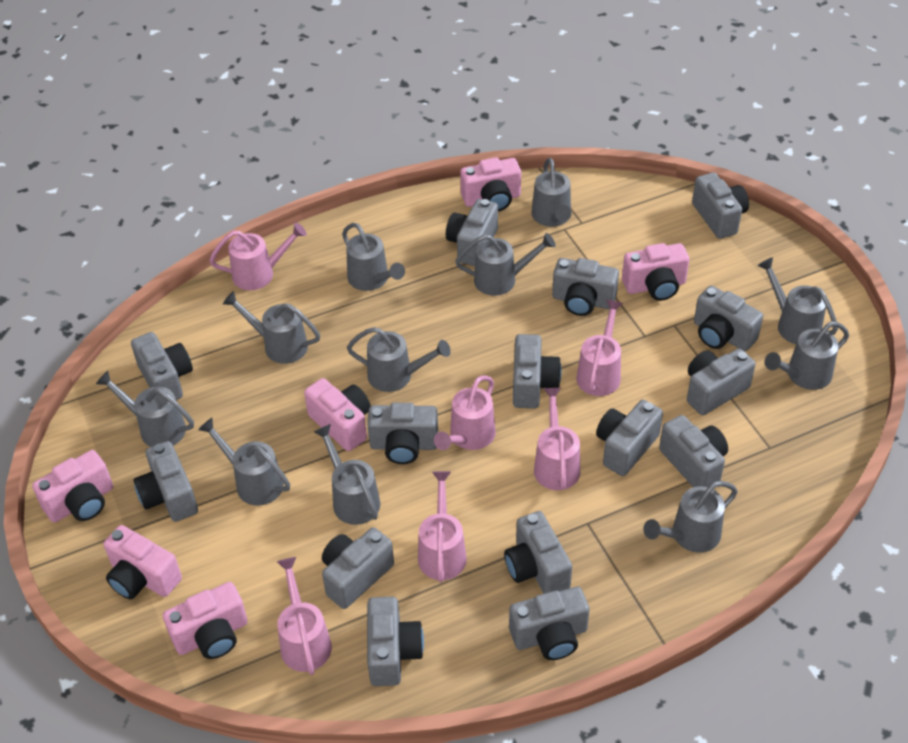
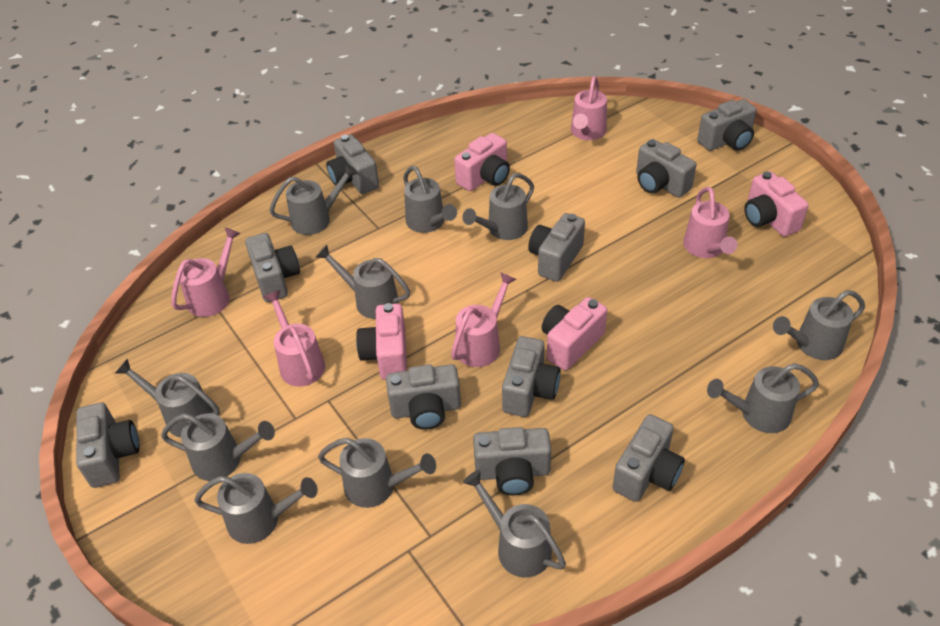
grey camera: [131,332,193,400] [133,441,198,522] [322,527,394,609] [367,403,438,464] [367,596,424,686] [446,199,498,266] [504,511,572,594] [509,587,590,660] [513,334,562,408] [552,258,619,316] [596,400,663,476] [659,415,728,487] [687,349,756,415] [692,172,749,239] [694,286,763,351] = 15 -> [76,402,140,488] [245,233,300,302] [326,134,379,194] [386,364,461,430] [473,427,551,495] [502,336,560,417] [528,213,585,282] [613,414,685,502] [636,139,696,198] [697,99,757,151] = 10
pink camera: [32,450,113,523] [104,525,182,599] [163,582,248,659] [304,378,371,451] [460,157,521,212] [622,243,690,301] = 6 -> [356,303,407,380] [454,133,510,191] [542,297,607,370] [744,171,809,237] = 4
pink watering can: [209,223,307,290] [277,557,332,675] [418,471,467,582] [434,375,496,450] [534,387,580,490] [576,300,623,396] = 6 -> [171,228,241,317] [264,290,325,387] [451,273,516,367] [571,76,607,140] [683,187,737,258] = 5

